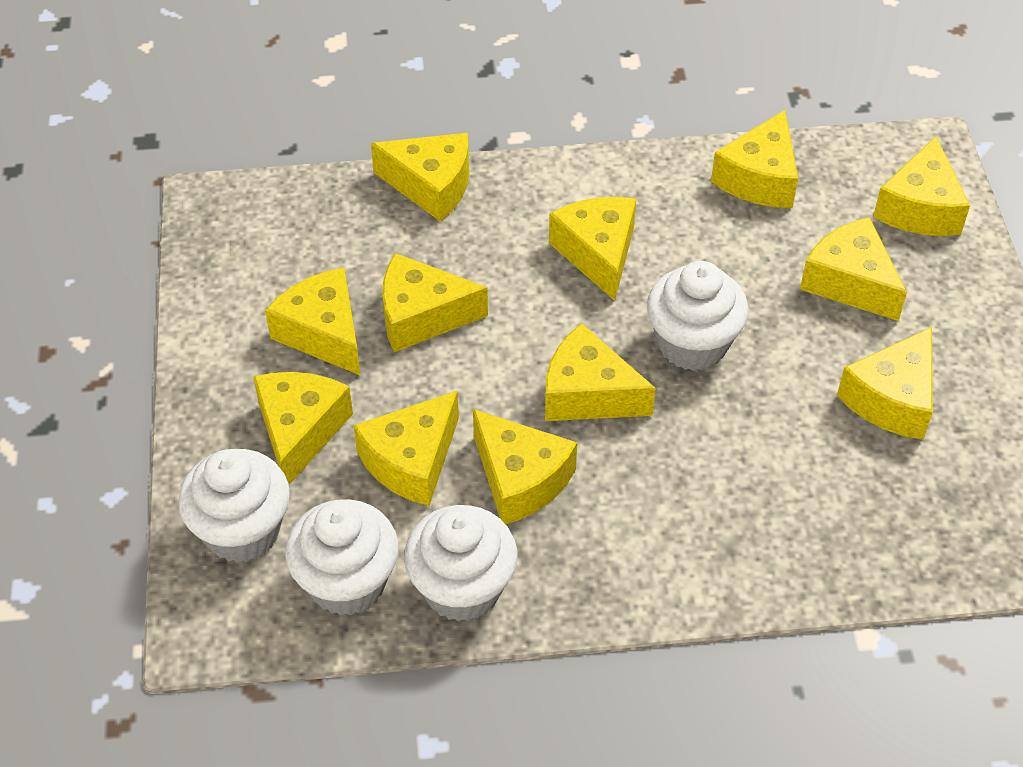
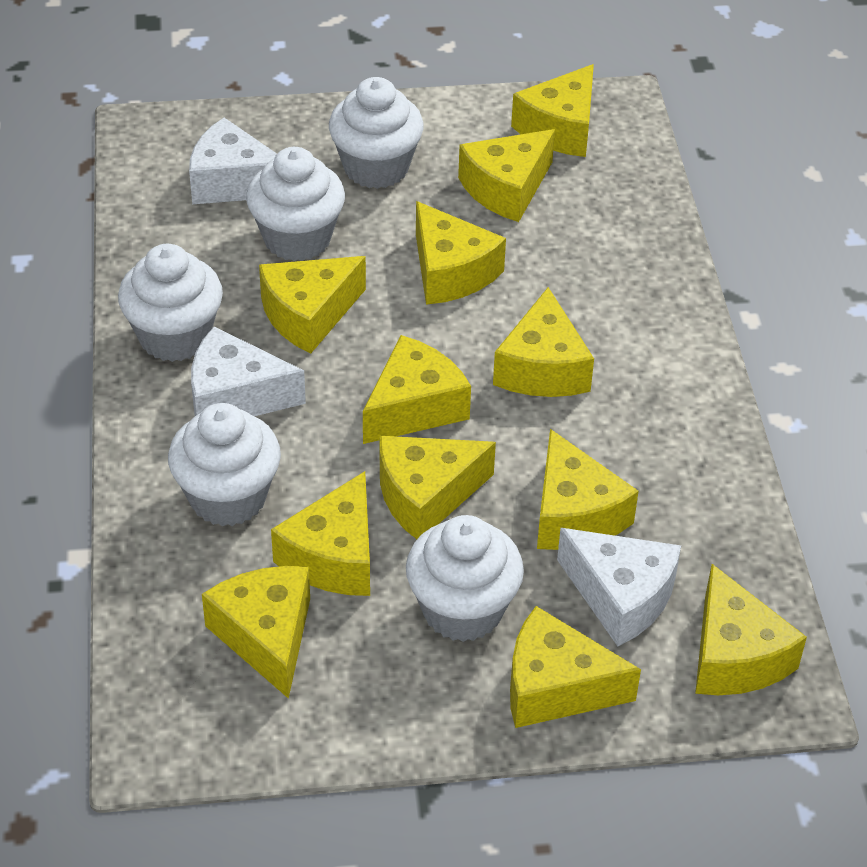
white cheese: none = 0 -> [189,118,277,204] [191,327,306,416] [557,528,681,646] = 3
white cupcake: [178,449,290,563] [285,499,399,616] [404,505,518,622] [647,261,749,371] = 4 -> [118,244,223,362] [168,403,281,526] [246,147,345,261] [329,77,424,189] [406,515,524,642] = 5

